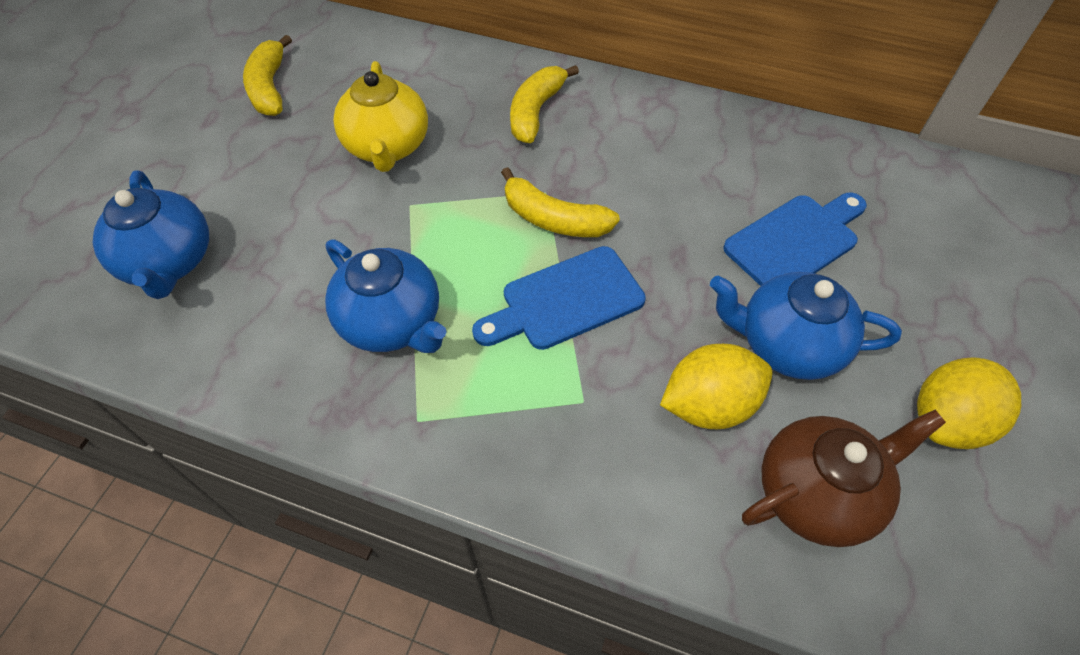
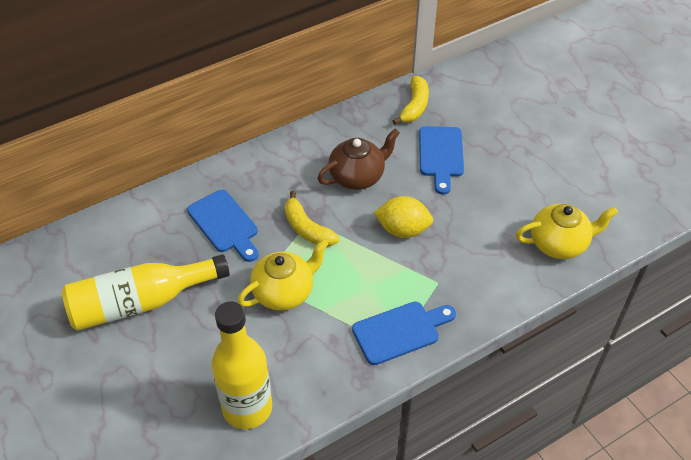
blue cutting board: [472,246,646,350] [723,193,867,286] = 2 -> [187,190,258,262] [352,302,456,365] [419,126,464,195] = 3
blue teapot: [92,170,209,299] [325,239,446,353] [710,272,902,380] = 3 -> none = 0
yellow banana: [243,35,292,116] [501,167,620,237] [510,65,579,143] = 3 -> [285,191,340,246] [393,76,429,124] = 2
yellow bottle: none = 0 -> [62,254,230,330] [212,301,272,429] = 2
yellow lemon: [660,344,772,429] [917,357,1021,449] = 2 -> [374,196,433,238] = 1
yellow teapot: [333,61,428,172] = 1 -> [238,239,328,311] [516,204,618,259] = 2

